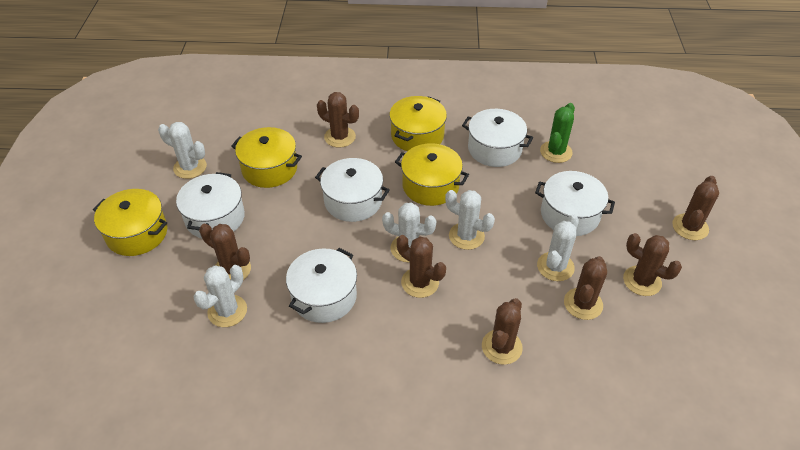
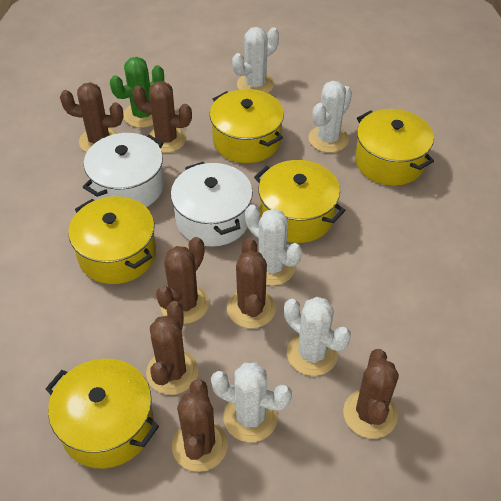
white pot: [176,172,245,238] [286,248,357,323] [315,158,390,222] [462,109,533,167] [535,171,615,236] = 5 -> [83,133,164,207] [171,162,253,247] = 2
yellow pot: [93,189,167,256] [231,127,302,188] [389,96,447,151] [395,143,469,206] = 4 -> [46,358,159,468] [68,196,156,284] [210,89,284,163] [254,160,345,243] [355,109,434,186] = 5

